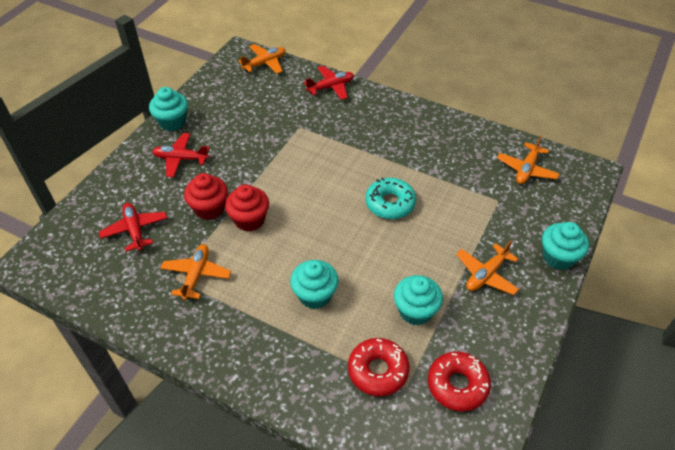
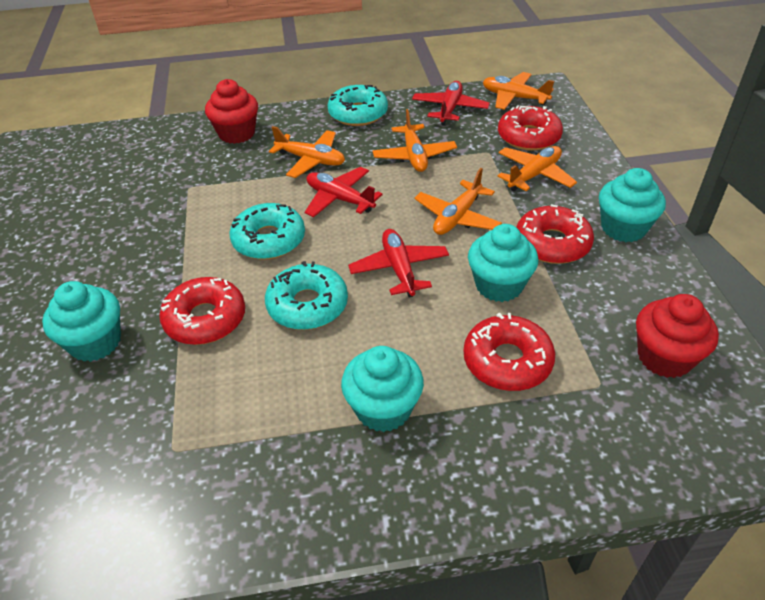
orange plane: [161,244,231,300] [238,44,285,74] [456,240,519,295] [497,135,559,184] = 4 -> [269,126,345,178] [373,109,457,172] [415,168,502,235] [483,72,554,110] [497,146,577,192] = 5
red donut: [348,338,409,396] [428,351,491,412] = 2 -> [159,277,245,345] [464,313,555,391] [498,105,563,151] [516,204,594,264] = 4
turquoise donut: [365,177,416,219] = 1 -> [229,203,305,259] [265,261,348,330] [328,85,388,126] = 3

